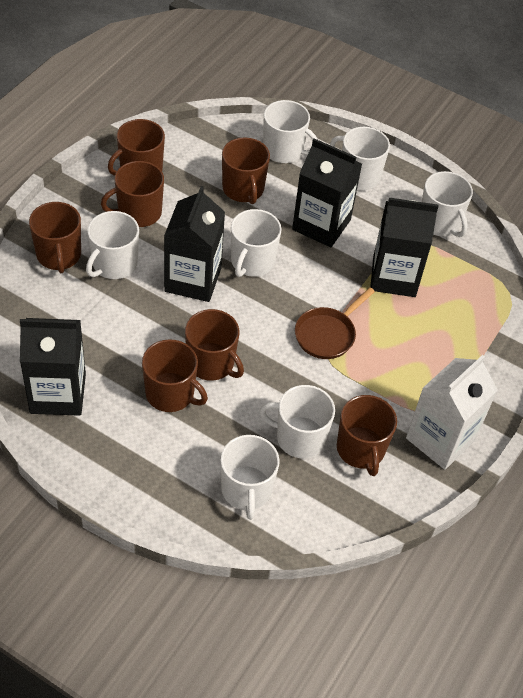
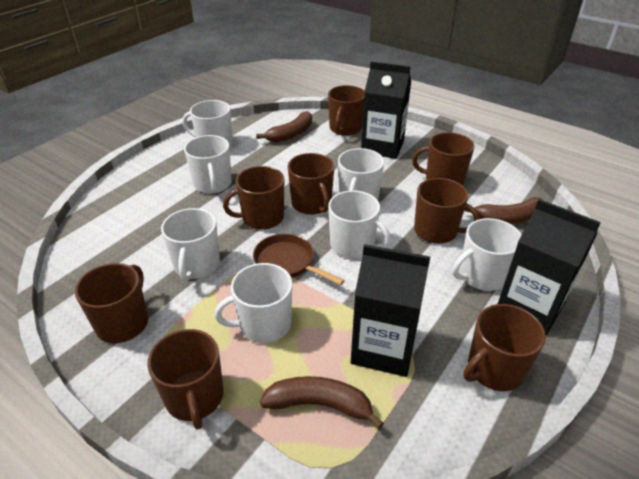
black carton: [20,318,86,416] [164,186,225,302] [292,138,362,247] [370,198,439,297] = 4 -> [351,244,430,377] [361,61,411,159] [498,199,601,335] = 3
brown banana: none = 0 -> [256,111,312,142] [260,376,384,429] [464,197,543,224] = 3
brown mug: [29,202,81,273] [101,161,164,227] [108,119,165,176] [142,339,208,412] [185,309,244,381] [222,137,270,204] [337,395,397,476] = 7 -> [75,263,148,343] [147,329,224,430] [223,166,284,230] [288,153,334,215] [328,85,365,136] [412,132,475,186] [414,178,480,244] [463,304,546,391] = 8
white carton: [406,355,498,470] = 1 -> none = 0

